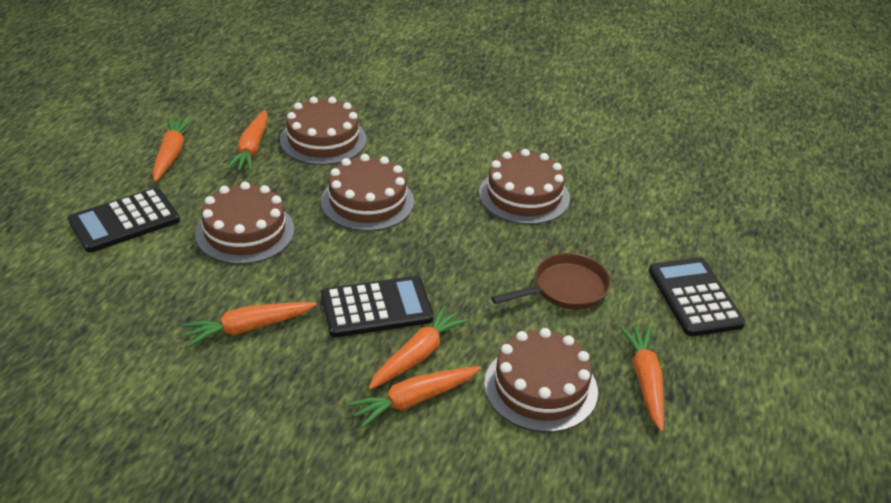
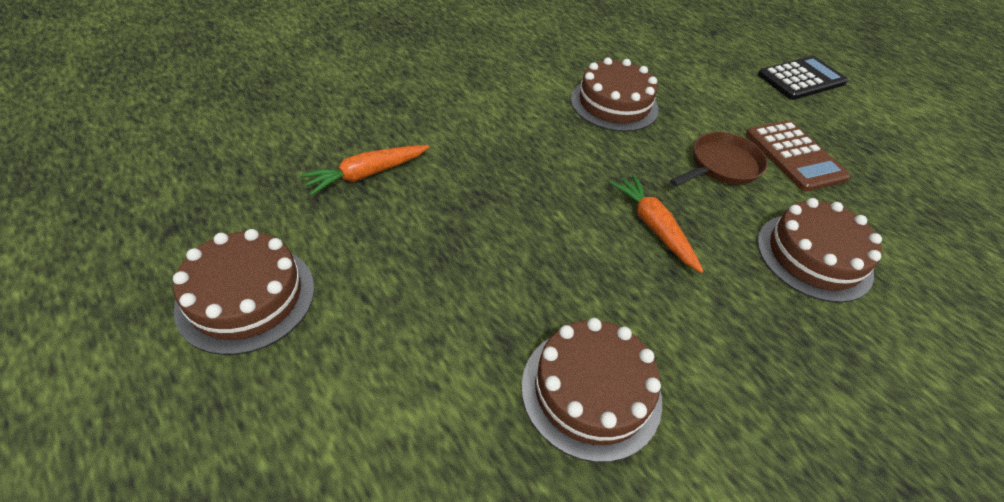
black calculator: [68,188,180,253] [321,276,434,337] [649,257,746,336] = 3 -> [758,56,848,100] = 1
brown cake: [195,182,294,264] [280,97,366,165] [321,154,414,231] [479,149,570,225] [484,328,598,433] = 5 -> [173,229,314,355] [521,318,662,462] [571,57,659,132] [757,198,882,303] = 4
brown calculator: none = 0 -> [746,120,850,192] = 1
orange carrot: [152,117,193,182] [181,302,317,347] [226,110,268,172] [347,366,481,428] [368,306,468,389] [619,326,664,432] = 6 -> [300,145,429,196] [610,175,703,273] = 2

